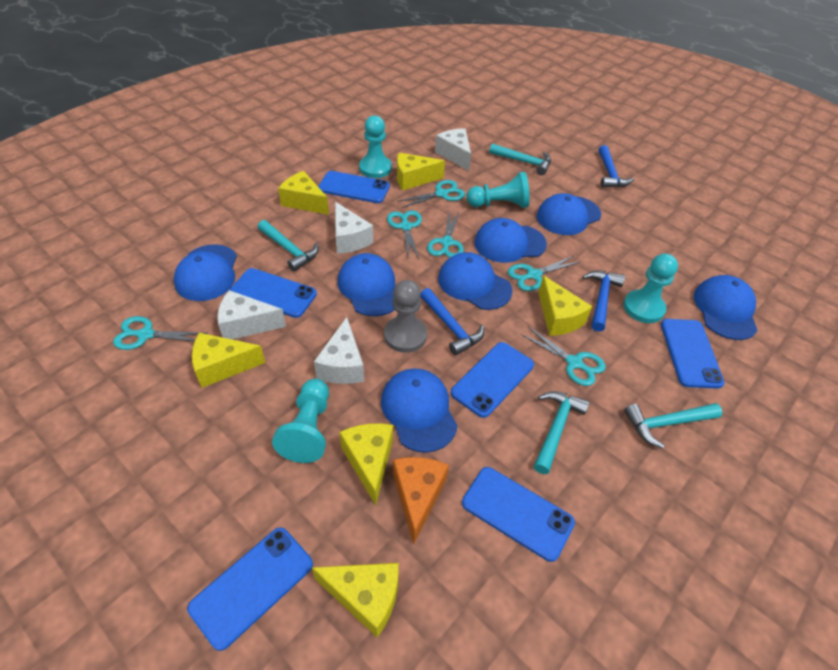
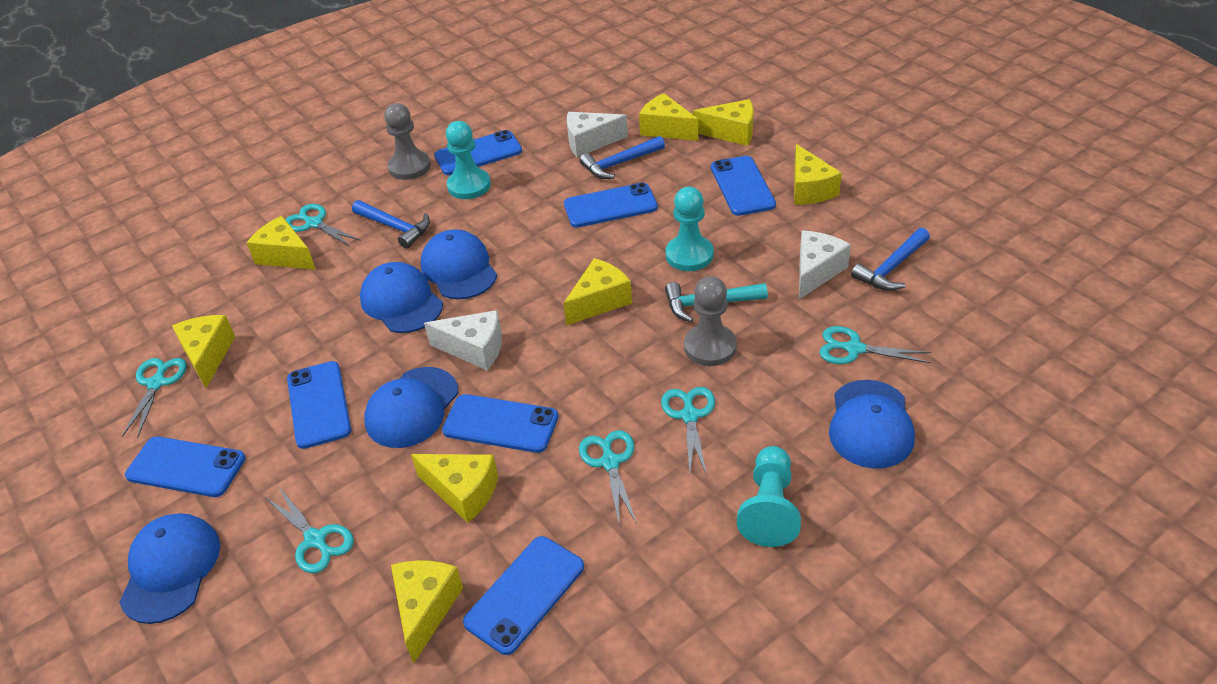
blue cap: [174,244,237,301] [337,253,395,316] [381,369,458,453] [438,252,513,310] [474,218,547,263] [537,193,601,235] [694,275,758,340] = 7 -> [119,513,220,624] [360,262,443,333] [364,367,459,448] [421,229,497,299] [829,380,915,469] = 5
blue phone: [187,527,313,651] [230,268,317,318] [318,171,390,203] [451,342,534,418] [462,467,575,562] [661,319,724,389] = 6 -> [125,436,246,497] [287,361,351,449] [434,130,522,175] [442,394,559,453] [463,536,584,655] [564,183,658,228] [711,156,776,216] = 7
grey pawn: [384,280,427,353] = 1 -> [384,103,431,180] [684,276,737,366] = 2
orange cheese: [393,457,449,544] = 1 -> none = 0
turquoise hammer: [258,220,319,272] [489,144,551,175] [534,391,590,474] [624,403,722,449] = 4 -> [665,282,768,322] = 1
turquoise pawn: [272,379,329,463] [359,115,392,178] [467,172,530,208] [623,253,678,323] = 4 -> [446,121,491,199] [666,187,714,271] [737,446,801,547] = 3
white cheese: [217,290,286,339] [314,317,364,384] [335,202,373,254] [435,128,471,171] = 4 -> [424,310,502,371] [567,112,628,157] [799,231,851,300] = 3
yellow cheese: [192,333,265,388] [278,171,329,215] [312,563,399,637] [339,423,393,505] [397,153,445,190] [538,276,592,336] = 6 -> [172,315,235,388] [247,216,316,270] [391,560,463,663] [411,454,498,523] [563,258,632,326] [639,93,698,141] [693,99,754,146] [794,144,842,205] = 8

